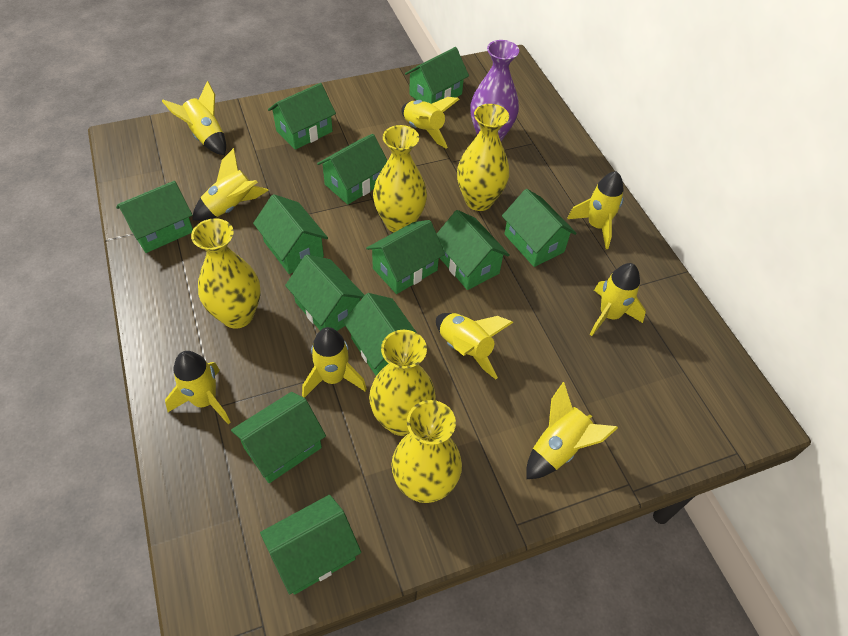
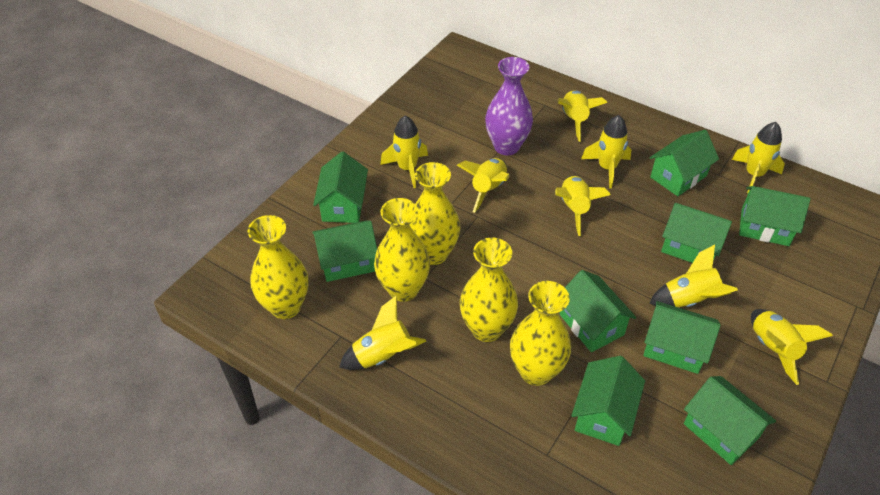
green house: [116,181,193,253] [231,392,326,483] [253,194,328,274] [260,495,361,595] [268,83,336,150] [285,255,365,331] [317,134,387,205] [343,293,417,376] [366,220,445,294] [405,47,469,104] [437,210,510,290] [502,189,577,267] = 12 -> [312,220,377,282] [313,152,368,223] [560,270,637,352] [571,356,645,446] [643,301,721,374] [650,130,719,196] [661,203,732,263] [684,376,776,465] [739,186,810,246] = 9

